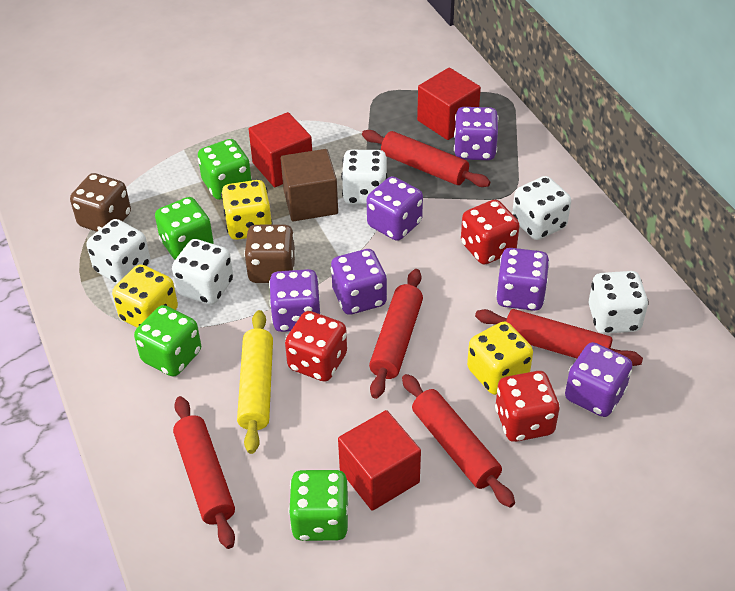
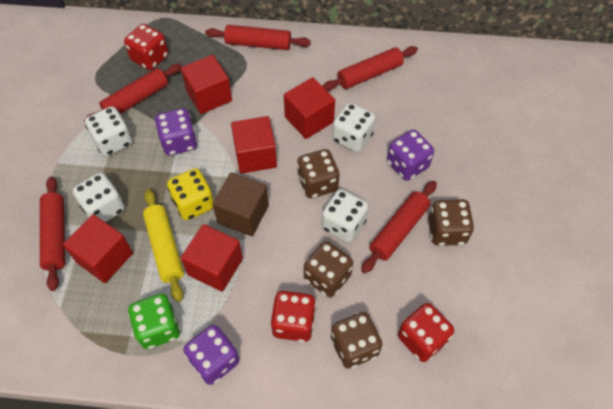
brown dice: [70,173,131,232] [244,225,296,283] = 2 -> [297,149,340,198] [304,241,353,297] [331,312,382,369] [428,199,474,246] = 4
green dice: [134,305,201,377] [155,197,214,260] [198,139,252,200] [288,470,349,541] = 4 -> [128,293,180,349] = 1
purple dice: [269,269,321,332] [331,249,387,315] [367,176,423,241] [454,107,499,160] [496,248,550,311] [565,342,632,417] = 6 -> [155,108,197,156] [183,325,239,385] [387,130,434,181] = 3
red cube: [249,112,312,187] [338,410,421,511] [417,68,481,140] = 3 -> [63,214,133,283] [181,55,232,114] [181,224,243,292] [231,116,277,174] [284,77,335,139] = 5
white dice: [87,219,150,284] [172,239,233,305] [341,150,388,205] [512,176,571,240] [589,271,649,334] = 5 -> [73,173,125,222] [85,106,132,156] [322,189,368,243] [332,103,376,152] = 4
yellow dice: [112,264,178,327] [221,180,273,240] [467,322,533,395] = 3 -> [167,168,214,220] = 1

